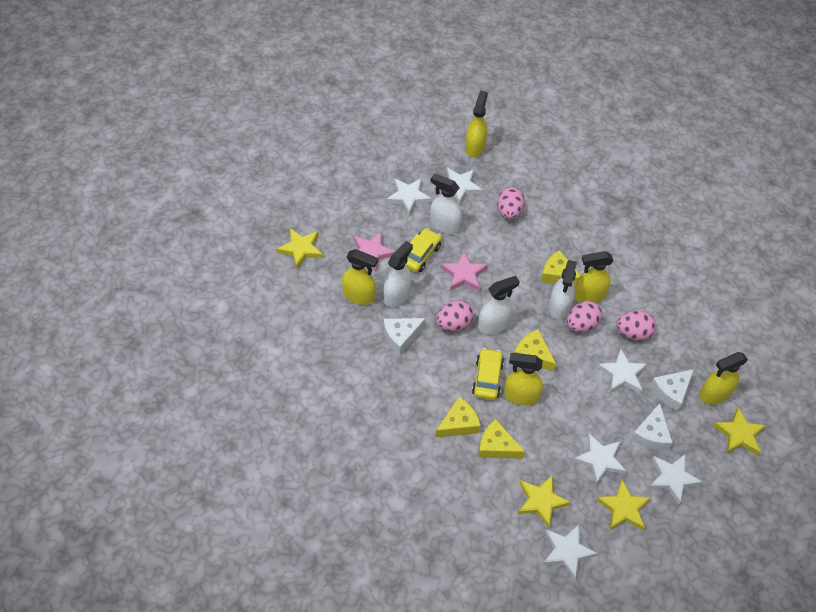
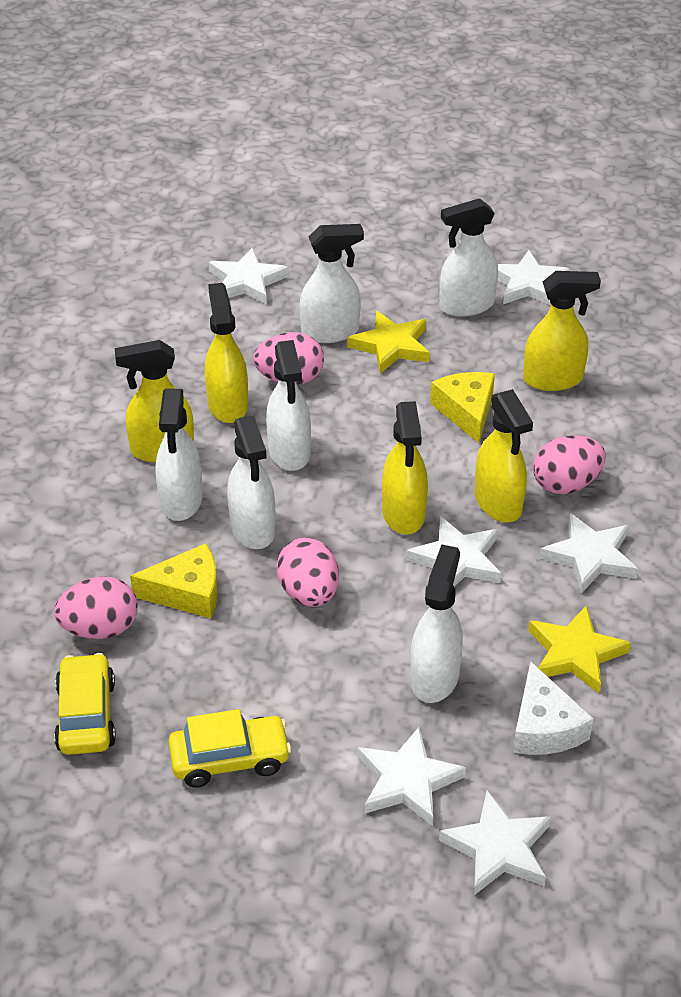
pink star: [354,232,395,273] [440,251,488,291] = 2 -> none = 0
white cheese: [384,318,426,354] [631,403,673,450] [650,369,694,411] = 3 -> [513,661,594,755] = 1
white spray bottle: [383,241,413,307] [430,173,462,234] [478,276,520,334] [549,260,577,320] = 4 -> [156,389,203,521] [227,415,275,549] [266,340,311,471] [300,224,364,343] [410,545,463,703] [439,198,498,317] = 6
yellow cheese: [435,397,481,438] [478,419,525,459] [514,329,556,372] [541,250,581,285] = 4 -> [130,543,218,618] [430,372,495,443] = 2
yellow star: [276,228,323,268] [518,476,571,528] [596,480,651,530] [713,407,766,456] = 4 -> [347,311,430,374] [528,605,631,693] = 2

